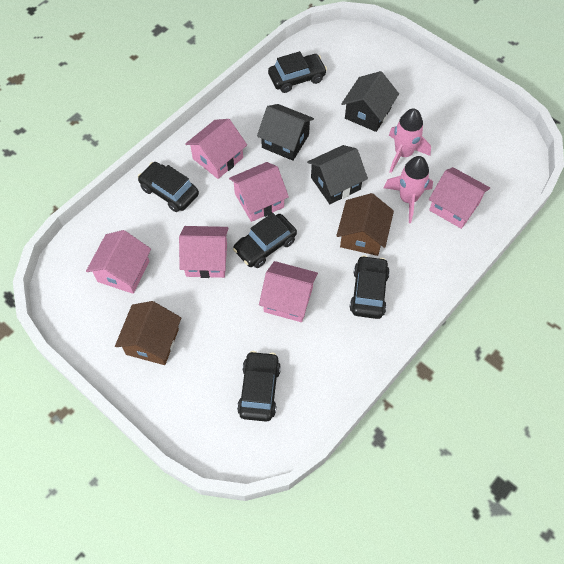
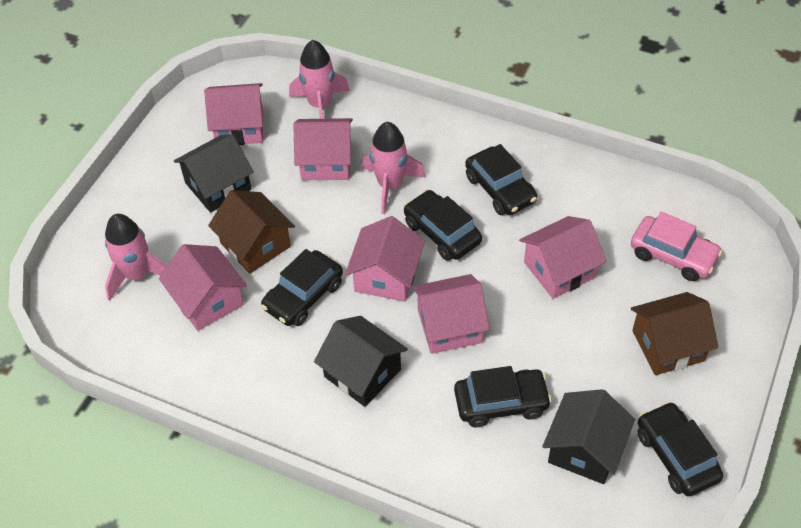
pink car: none = 0 -> [631,212,722,281] = 1
pink rocket: [383,156,433,223] [389,108,431,173] = 2 -> [105,214,167,301] [289,40,350,119] [362,122,425,214] = 3

